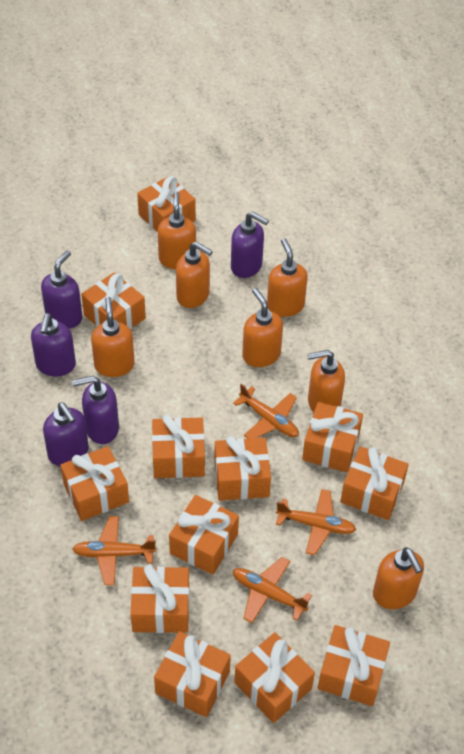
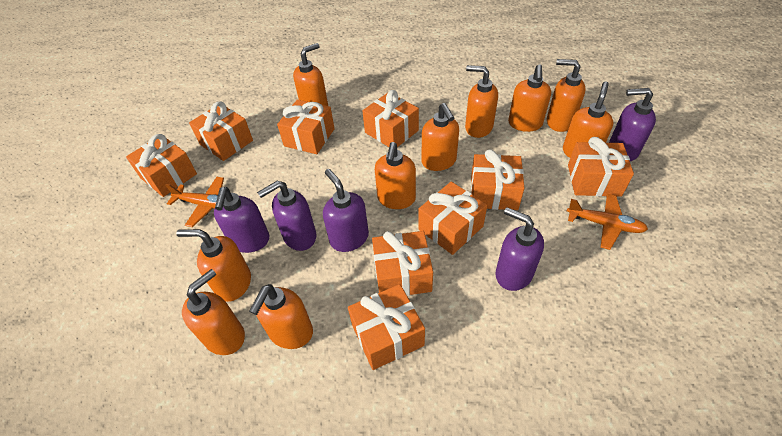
orange gift: [60,446,129,521] [81,272,146,329] [131,565,189,633] [137,176,196,232] [152,415,205,478] [154,631,231,717] [169,495,239,575] [214,436,271,501] [234,632,315,723] [302,402,363,472] [318,625,390,706] [340,446,409,520] = 12 -> [126,134,197,197] [189,101,253,161] [277,100,335,154] [348,284,425,370] [362,90,419,147] [372,231,433,296] [418,182,487,255] [471,149,524,210] [568,137,634,197] = 9
orange plane: [72,516,156,585] [233,384,299,439] [233,557,312,623] [276,489,356,555] = 4 -> [165,177,224,227] [567,194,648,250] = 2
orange soap dispenser: [91,297,135,377] [158,192,196,269] [176,242,213,308] [242,288,283,367] [267,238,308,317] [308,350,345,412] [373,547,424,609] = 7 -> [176,229,251,302] [182,269,245,355] [249,284,313,349] [293,43,328,106] [375,142,416,209] [421,103,459,171] [465,65,498,138] [508,64,551,132] [547,59,586,132] [563,81,613,158] = 10

